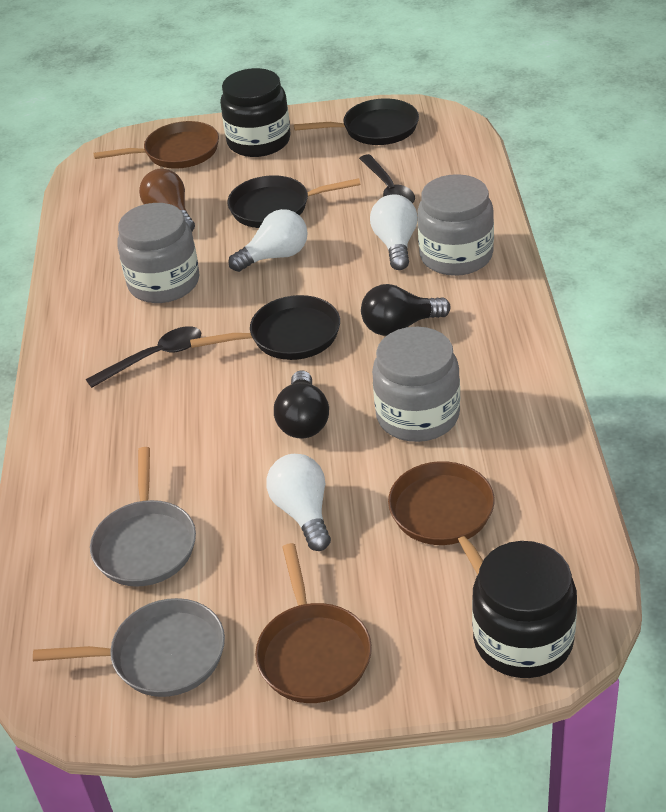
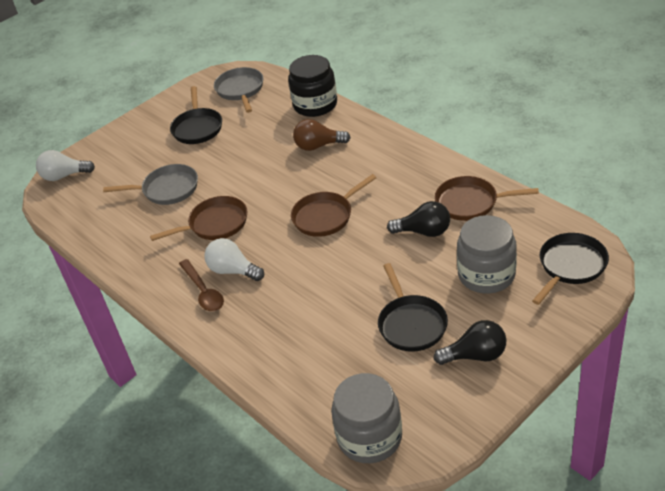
black jar: [220,68,291,157] [472,541,577,678] = 2 -> [288,55,337,117] = 1
black spoon: [86,326,201,388] [359,154,415,204] = 2 -> none = 0
brown spoon: none = 0 -> [179,259,224,311] = 1
grey jar: [117,203,199,303] [372,327,460,442] [417,174,494,276] = 3 -> [331,373,402,463] [457,215,517,293] = 2
white light bulb: [228,209,308,272] [266,454,331,551] [370,194,418,270] = 3 -> [36,150,95,181] [204,238,264,281] = 2

